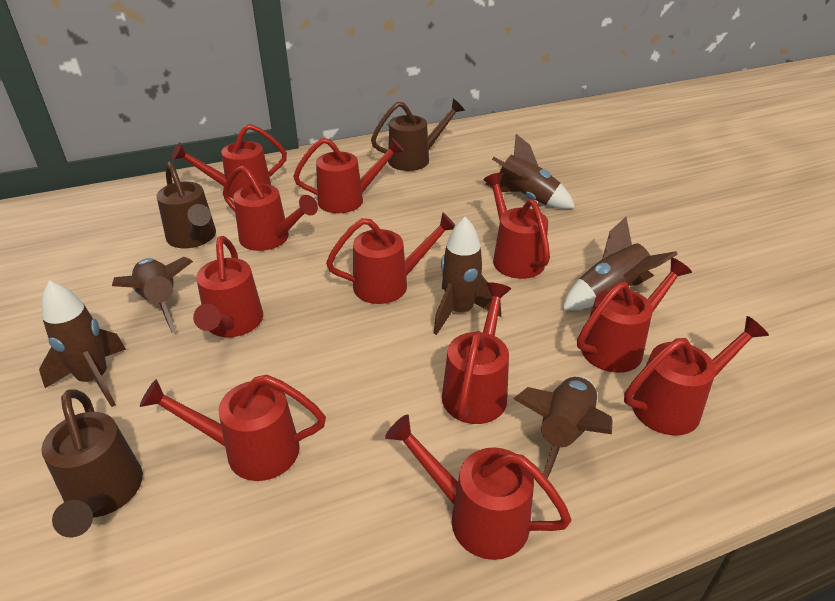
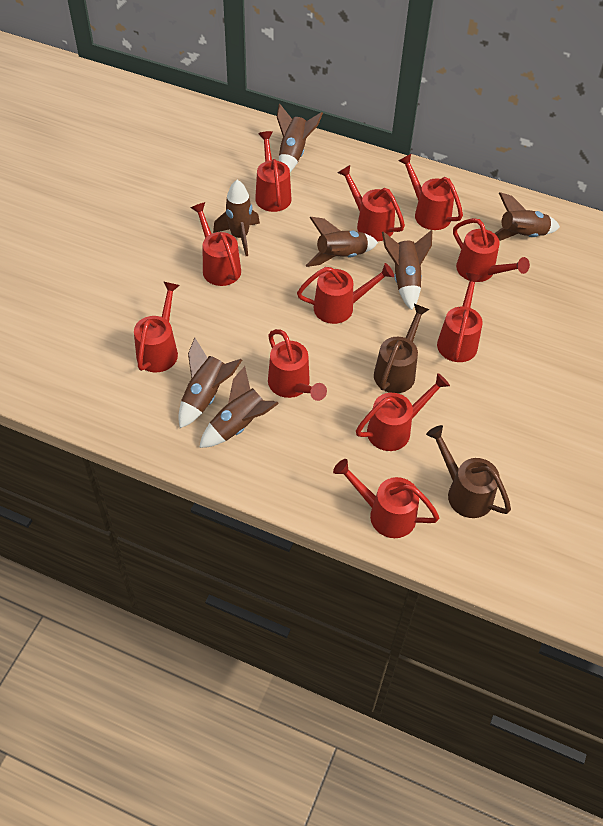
brown rocket: [39,280,126,407] [112,257,193,333] [433,217,501,335] [485,134,575,209] [513,376,613,479] [562,217,678,310] = 6 -> [178,338,242,428] [199,366,279,448] [213,180,260,256] [277,104,323,172] [306,217,378,267] [382,230,432,310] [494,192,560,241] = 7
brown watering can: [41,389,143,537] [157,162,216,248] [371,98,465,171] = 3 -> [374,304,430,393] [426,425,511,518] = 2

